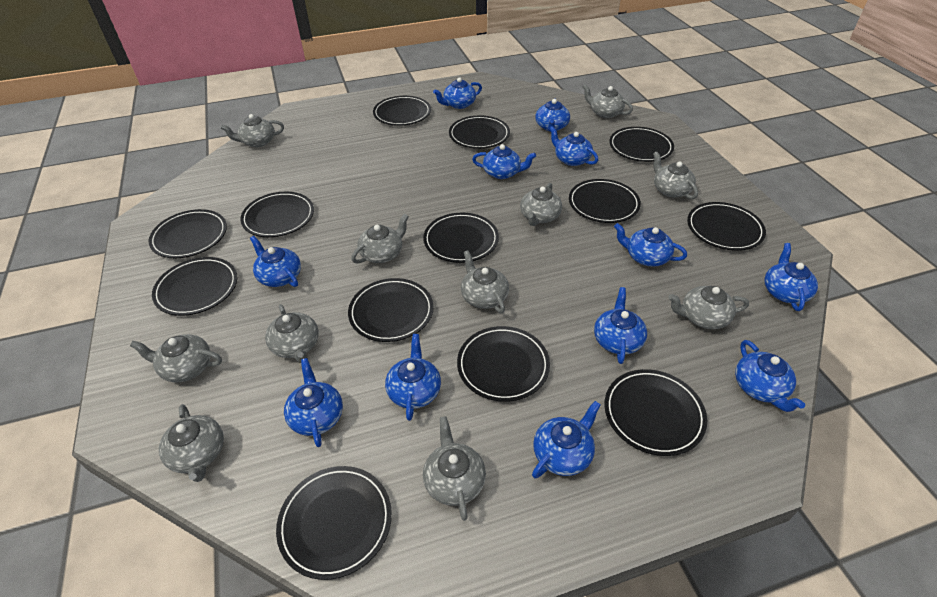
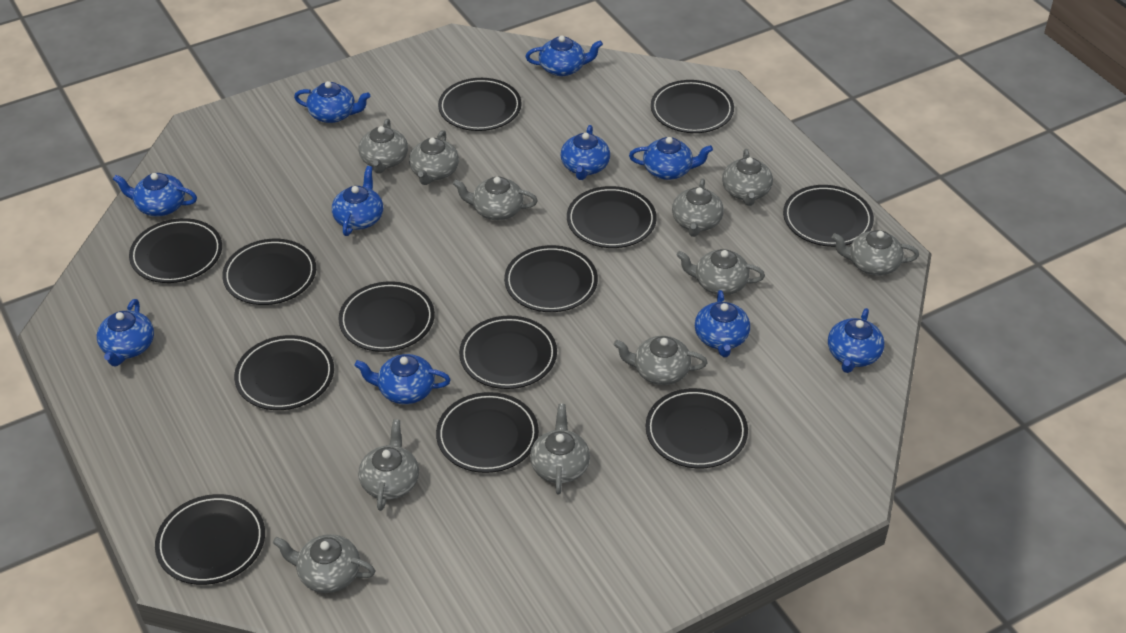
blue teapot: [250,236,301,287] [284,358,343,447] [385,334,441,421] [433,78,482,109] [472,144,536,179] [532,401,601,478] [535,98,570,132] [549,126,598,166] [594,287,647,364] [614,223,687,267] [735,340,805,412] [764,243,818,311] = 12 -> [97,299,154,366] [113,173,197,216] [294,81,370,123] [332,166,383,236] [354,354,451,404] [525,35,603,76] [561,125,610,180] [629,137,713,180] [695,290,750,357] [828,308,885,373] = 10

